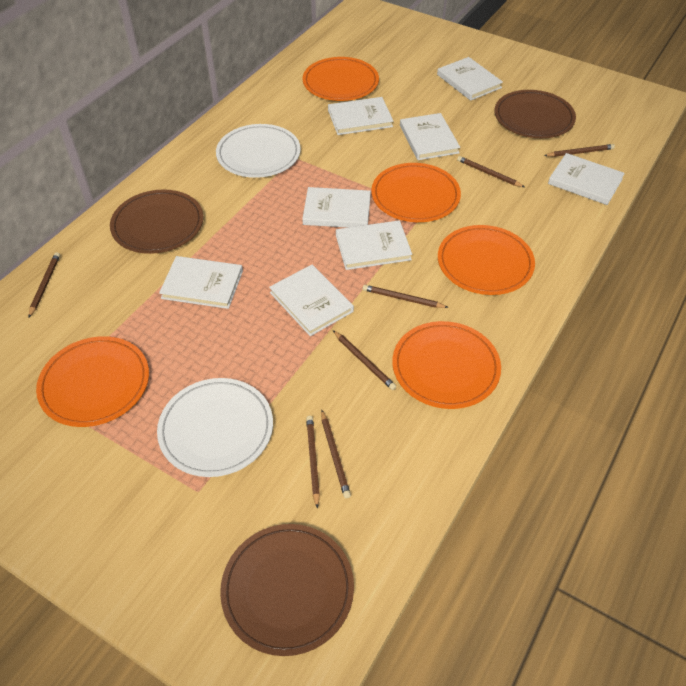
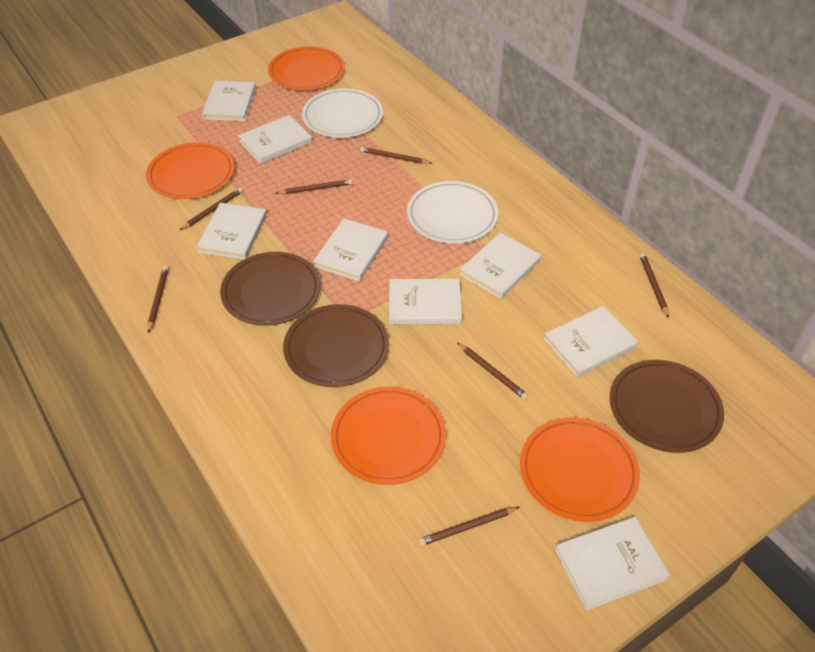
orange plate: [36,336,149,427] [302,57,379,101] [371,163,461,222] [392,321,501,409] [438,225,535,295] = 5 -> [146,142,235,199] [268,46,345,90] [331,387,446,485] [520,418,640,522] = 4

